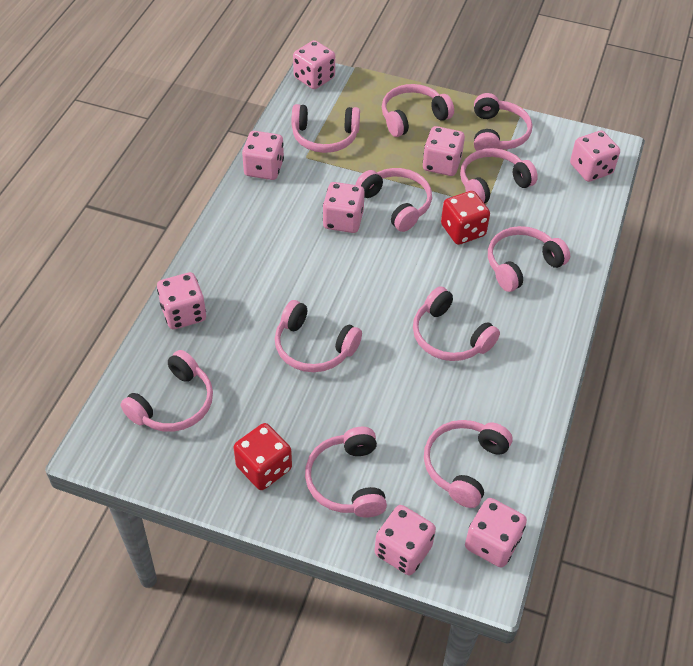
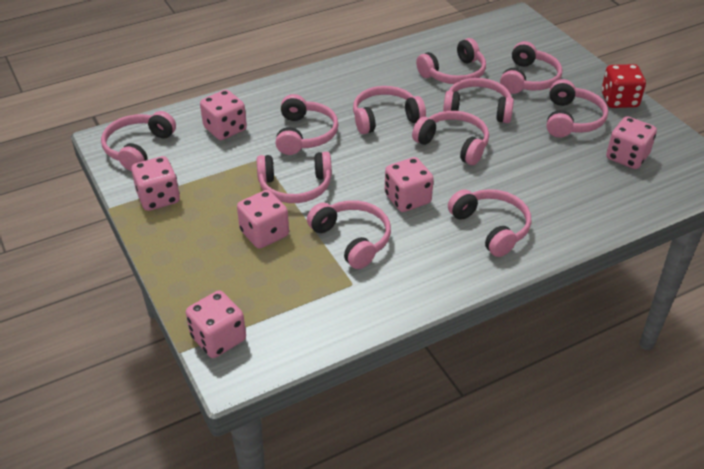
pink dice: [157,272,206,329] [242,131,284,180] [293,40,335,89] [323,182,365,233] [375,505,436,575] [423,126,465,176] [465,498,527,568] [570,130,620,182] = 8 -> [131,156,180,211] [186,290,246,358] [200,90,247,140] [237,190,289,249] [385,157,434,212] [606,116,657,169] = 6
red dice: [233,423,292,490] [441,191,490,245] = 2 -> [601,64,646,108] = 1

